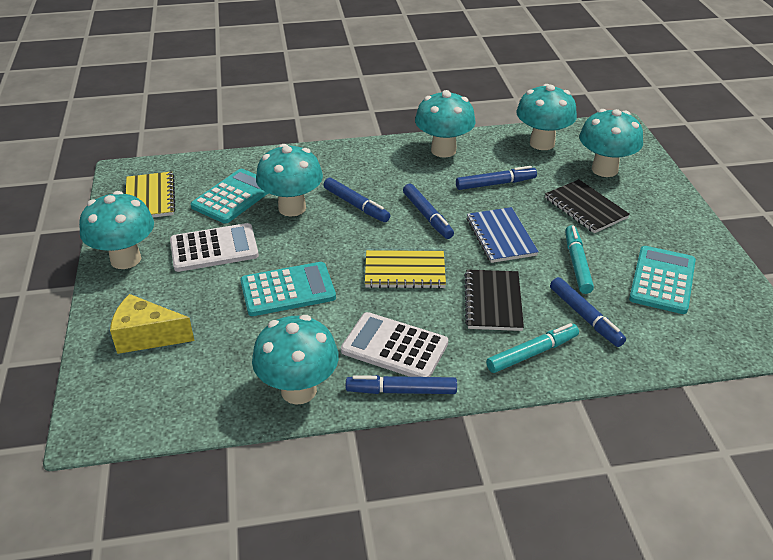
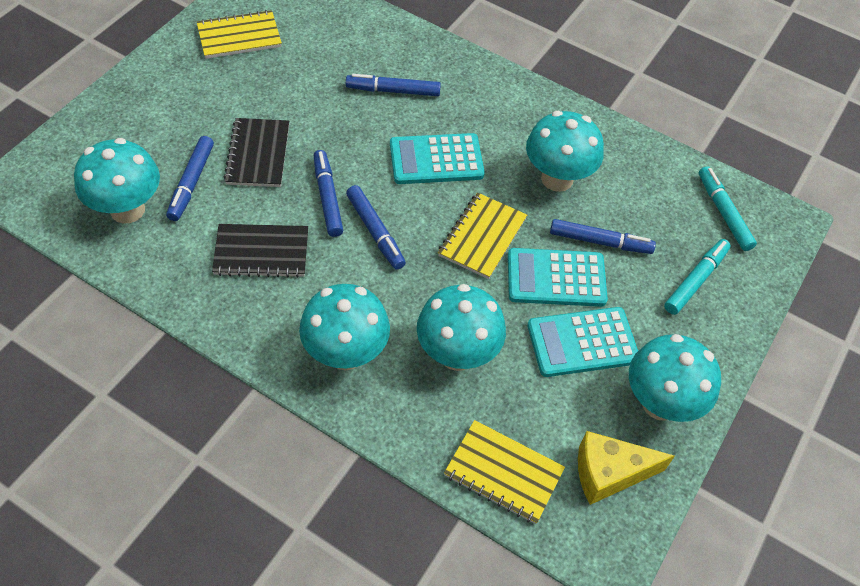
blue notebook: [467,207,539,263] = 1 -> none = 0
turquoise mushroom: [79,191,154,269] [252,315,339,405] [256,144,323,217] [415,90,476,158] [516,84,577,150] [579,109,643,177] = 6 -> [74,138,160,224] [299,284,390,370] [417,284,506,371] [526,111,604,192] [629,334,721,422] = 5
white calculator: [170,223,259,272] [341,312,448,377] = 2 -> none = 0
yellow notebook: [126,171,175,218] [365,250,446,289] = 2 -> [197,10,282,59] [438,193,527,279] [444,420,565,524] = 3

